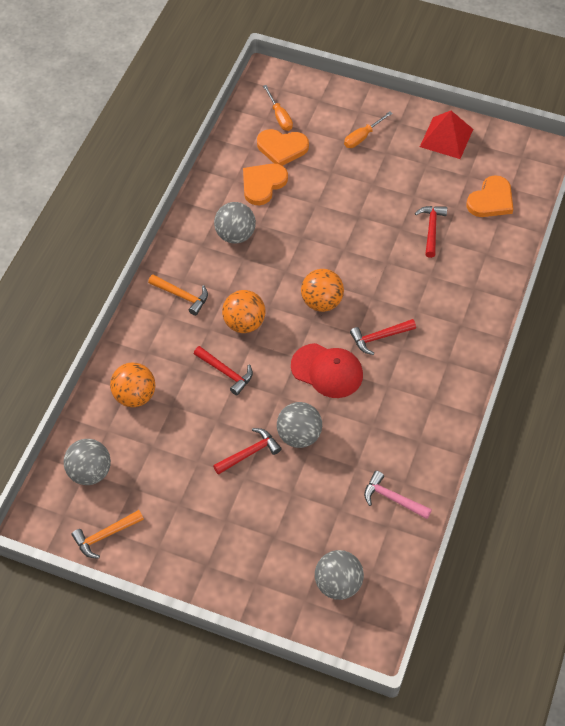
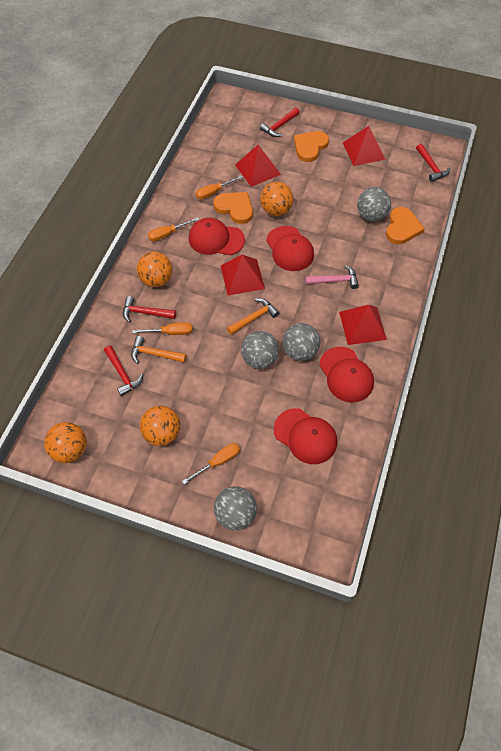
orange ball: [110,363,155,407] [222,290,265,333] [301,269,344,312] = 3 -> [44,422,87,463] [137,252,173,287] [140,406,181,446] [260,182,293,216] = 4
orange screwdriver: [263,85,293,131] [344,111,393,148] = 2 -> [132,322,192,335] [148,217,199,242] [182,443,240,484] [196,175,243,199] = 4
red cap: [291,343,363,398] = 1 -> [189,218,245,255] [266,226,314,271] [274,408,337,464] [319,347,374,402] = 4
red pyramid: [420,111,473,159] = 1 -> [221,255,265,295] [235,145,281,187] [339,305,387,345] [343,126,386,166] = 4

